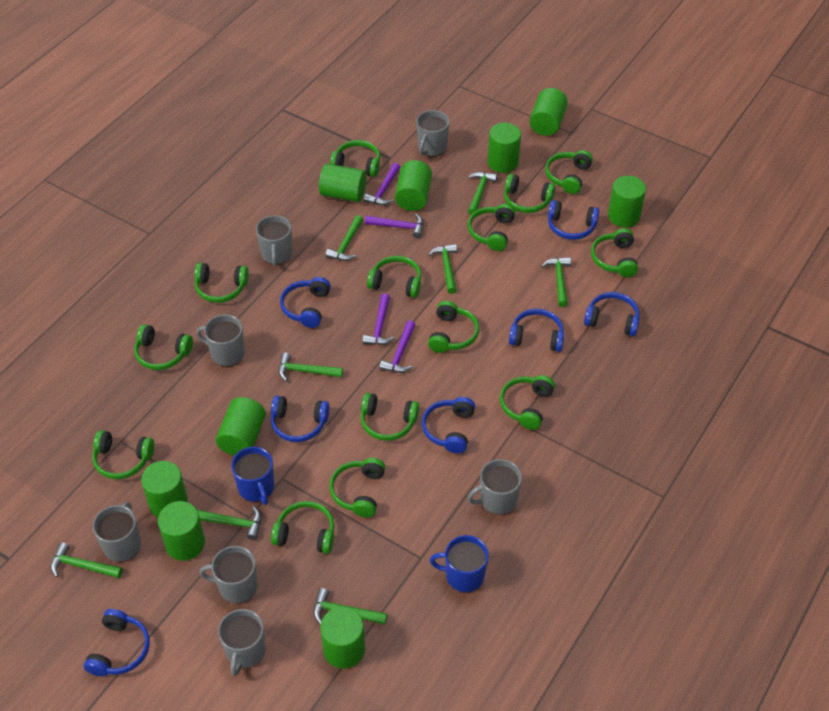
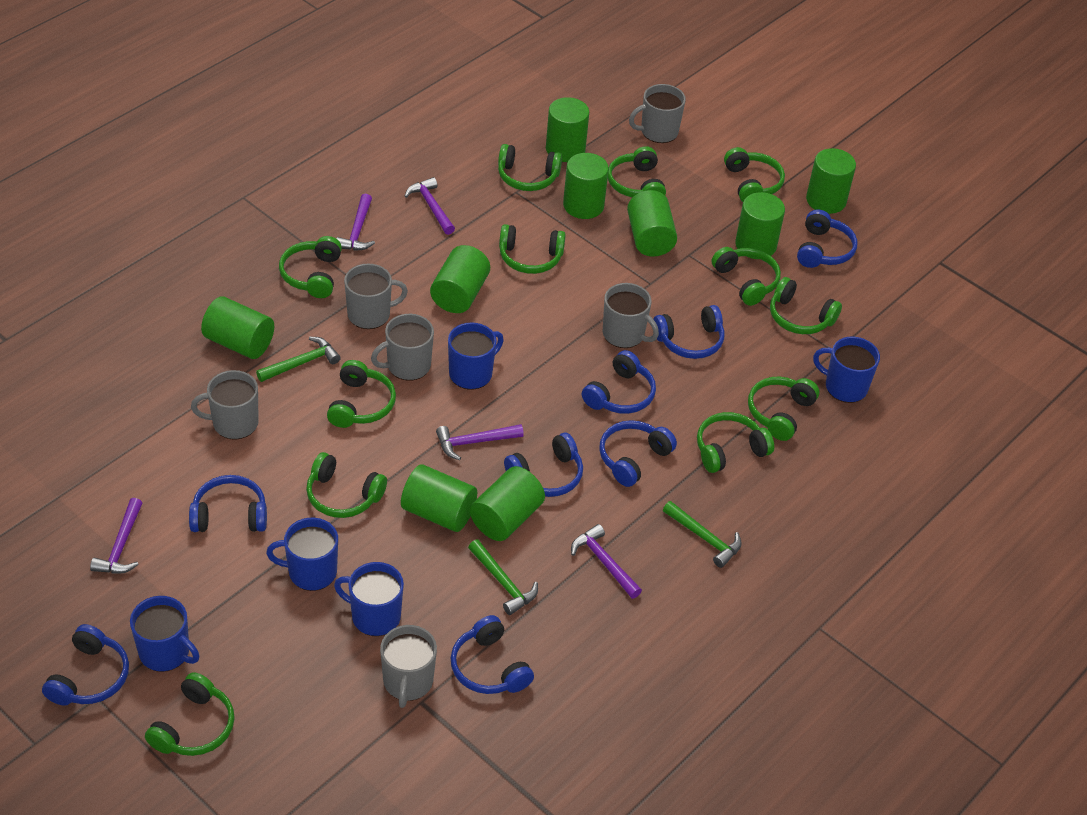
blue headphones: [84,609,150,676] [271,395,329,442] [280,277,331,328] [422,397,475,454] [509,309,564,352] [548,200,600,240] [584,292,640,336] = 7 -> [42,624,129,706] [189,475,267,532] [451,615,534,694] [504,433,583,497] [582,350,656,414] [599,420,677,487] [653,305,724,359] [797,209,857,268] = 8
blue mug: [231,447,274,505] [430,535,489,592] = 2 -> [130,596,199,672] [266,518,338,591] [334,562,404,636] [448,322,504,390] [813,337,880,403] = 5
green hammer: [51,542,123,578] [197,506,261,540] [278,353,343,381] [313,588,387,625] [325,215,363,261] [428,244,457,294] [468,172,498,215] [542,257,571,307] = 8 -> [256,337,341,382] [468,539,538,615] [663,501,741,568] = 3
green headphones: [92,430,155,479] [134,324,193,370] [194,263,249,303] [271,501,334,554] [329,458,385,518] [330,140,380,177] [361,393,419,441] [367,256,422,298] [428,301,479,353] [468,204,515,251] [500,375,555,430] [504,173,556,213] [545,150,593,194] [591,228,638,277] = 14 -> [145,672,235,756] [279,236,342,298] [306,452,387,518] [327,360,396,428] [498,144,562,191] [499,224,566,274] [608,146,666,197] [697,412,774,473] [712,247,781,306] [724,147,785,202] [748,377,820,441] [770,277,842,334] = 12
grey mug: [93,502,141,562] [196,315,245,366] [199,546,258,603] [218,609,266,677] [256,215,293,266] [416,110,450,157] [467,459,522,515] = 7 -> [191,370,259,440] [344,264,408,329] [371,314,434,381] [380,625,437,708] [603,283,659,348] [629,84,686,143] = 6
purple hammer: [363,163,400,205] [363,294,395,345] [365,214,423,238] [379,320,415,373] = 4 -> [90,498,142,573] [336,194,375,250] [405,177,455,235] [436,424,524,460] [571,524,642,599] = 5

